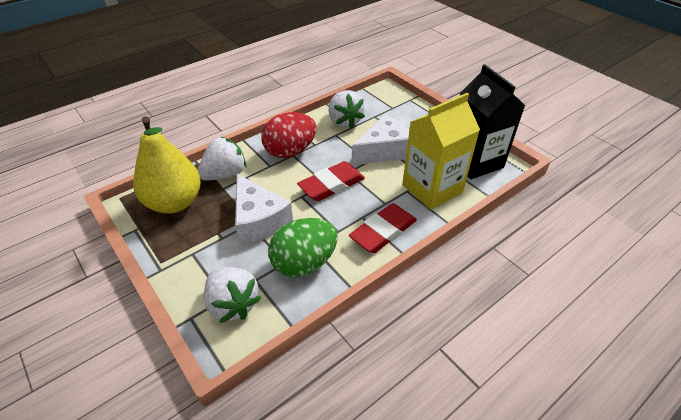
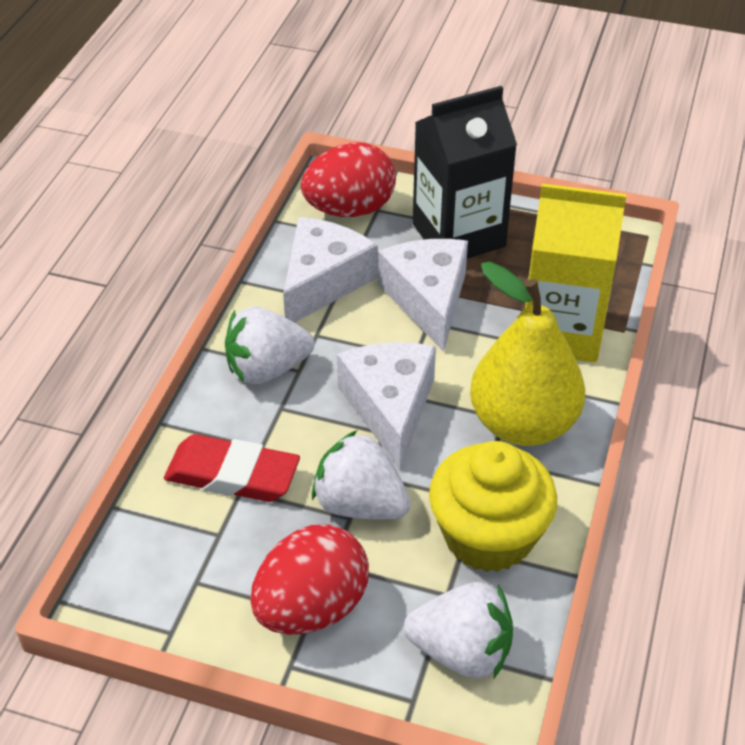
green egg: [268,218,337,277] = 1 -> none = 0
red egg: [261,112,316,158] = 1 -> [250,525,369,635] [301,142,396,217] = 2
red eraser: [297,161,365,201] [349,203,417,253] = 2 -> [164,434,300,502] = 1
white cheese: [235,174,293,245] [352,114,409,165] = 2 -> [283,217,378,323] [337,342,436,470] [378,239,468,352] = 3
yellow cupcake: none = 0 -> [429,441,557,572] = 1

